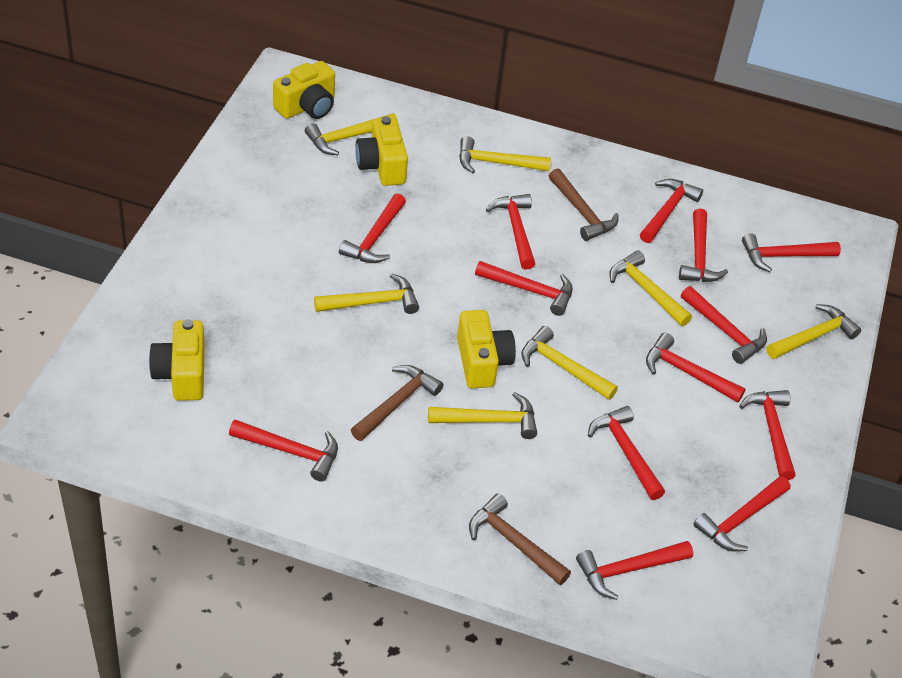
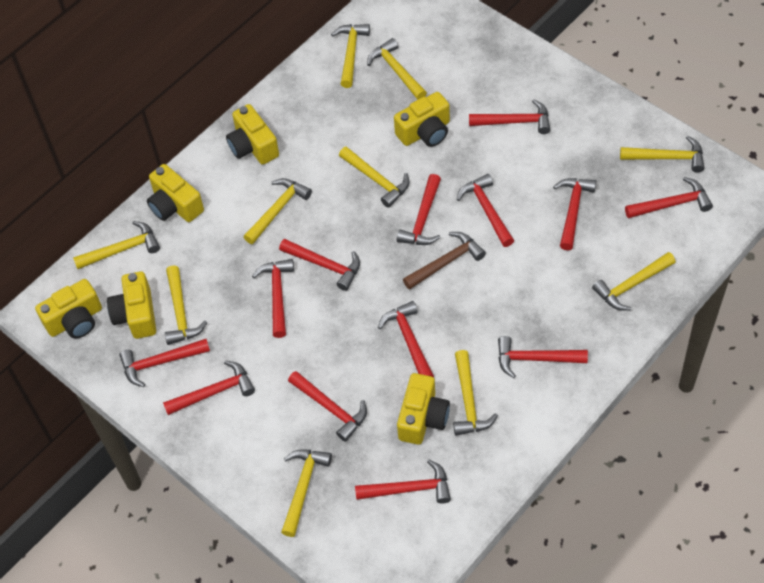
brown hammer: [351,365,443,441] [469,494,571,585] [549,168,619,241] = 3 -> [403,232,486,290] = 1
yellow camera: [149,319,205,401] [273,61,335,119] [355,116,408,186] [457,310,516,388] = 4 -> [35,279,102,338] [107,271,156,339] [147,164,204,222] [226,104,279,165] [394,92,450,147] [397,373,450,445] = 6
yellow hammer: [305,113,398,155] [314,273,419,314] [428,392,537,439] [459,136,551,173] [522,326,618,400] [609,250,692,326] [767,304,861,359] = 7 -> [73,221,160,269] [165,265,207,345] [244,178,312,244] [281,449,332,537] [331,24,370,88] [339,147,410,208] [367,38,427,100] [453,350,498,436] [592,252,676,311] [620,136,704,173] = 10

